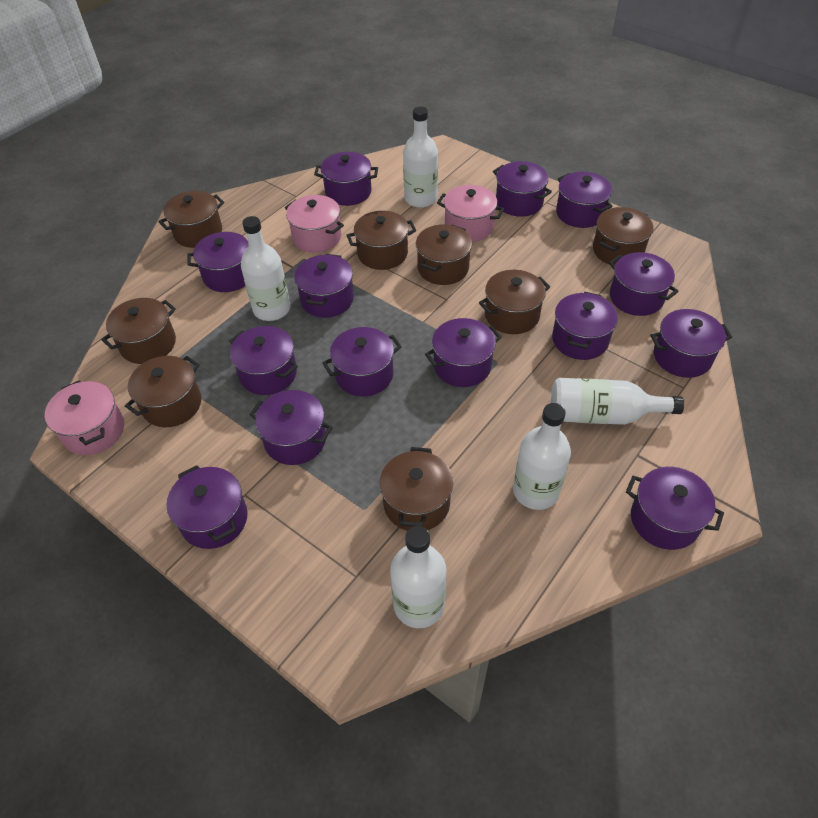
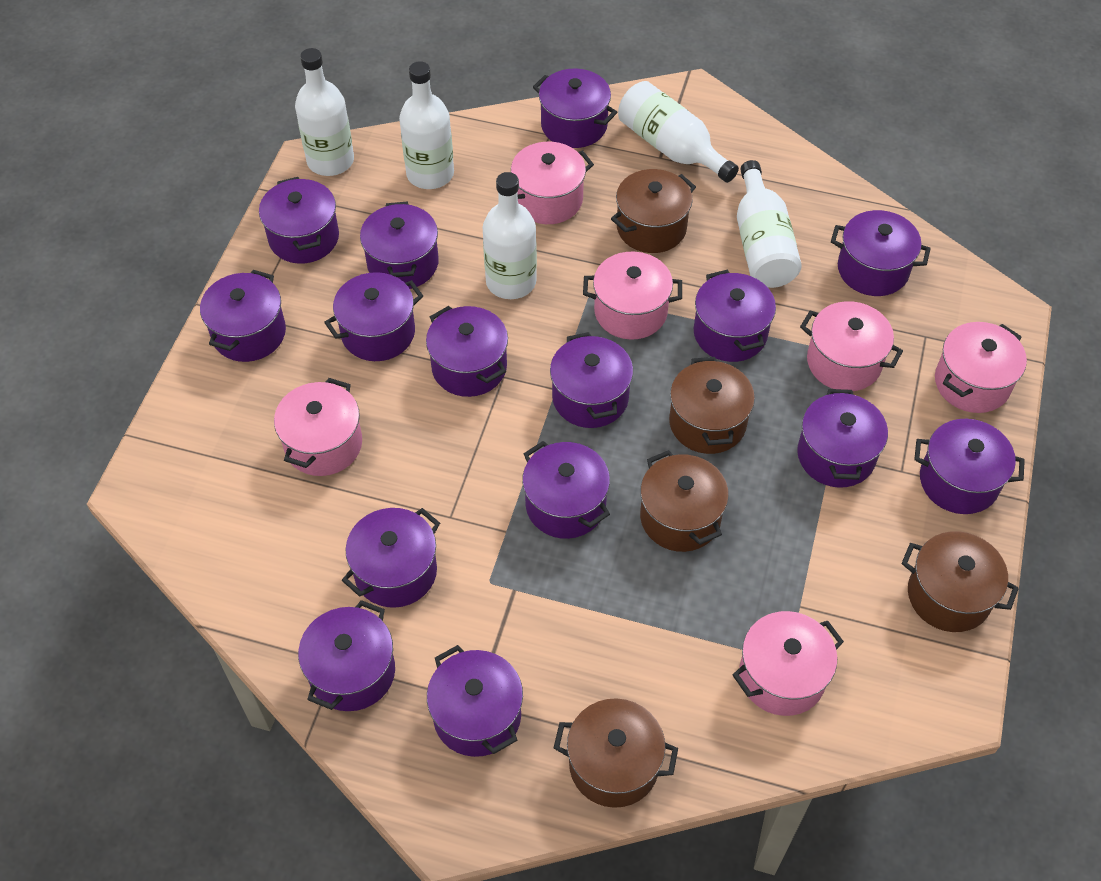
brown pot: [101,298,176,364] [125,356,201,427] [159,191,224,248] [347,211,416,270] [379,447,453,531] [416,224,472,285] [479,270,550,334] [593,207,653,265] = 8 -> [554,698,678,808] [611,169,696,253] [640,450,729,552] [669,357,755,454] [901,531,1019,632] = 5
pink pot: [45,380,124,455] [285,195,344,253] [437,185,504,242] = 3 -> [274,378,362,476] [511,142,594,224] [583,252,682,339] [733,611,844,716] [800,301,903,391] [935,322,1027,413] = 6
purple pot: [167,465,247,549] [187,232,249,292] [229,326,298,395] [249,390,333,465] [294,254,354,318] [314,152,378,206] [323,327,402,397] [425,318,502,387] [493,161,552,217] [552,292,618,360] [556,172,613,228] [609,252,679,316] [626,467,724,550] [650,309,732,378] = 14 -> [200,270,286,362] [259,177,339,264] [298,600,395,711] [324,272,423,361] [342,508,440,608] [360,202,439,289] [426,306,508,397] [427,645,523,757] [522,441,610,539] [533,69,617,148] [550,332,633,428] [694,270,776,362] [797,389,888,488] [831,210,931,296] [914,419,1025,514] = 15

